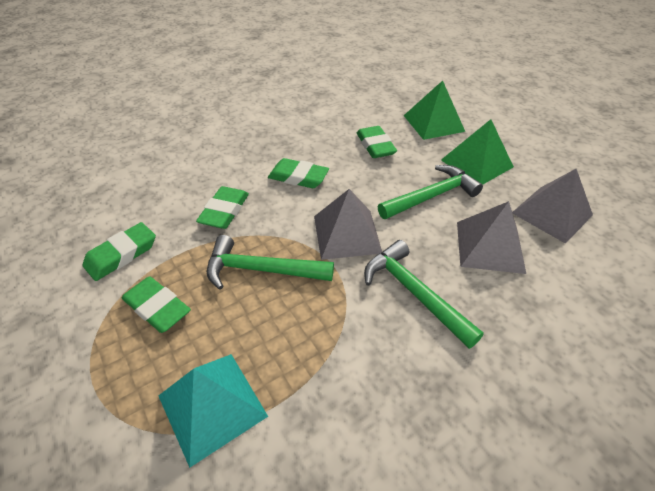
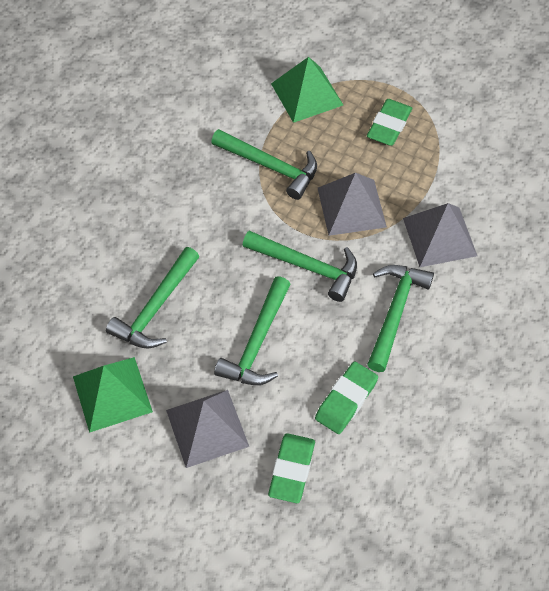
green eraser: [82,222,156,281] [122,276,191,333] [196,186,249,229] [268,158,329,188] [357,126,397,158] = 5 -> [268,433,315,503] [315,361,378,434] [367,99,412,146] = 3
green hammer: [207,235,334,290] [364,240,484,349] [378,165,483,219] = 3 -> [106,247,200,349] [211,129,317,200] [214,276,291,385] [242,231,357,302] [367,265,434,372] = 5
turquoise pyramid: [159,354,268,468] = 1 -> none = 0

